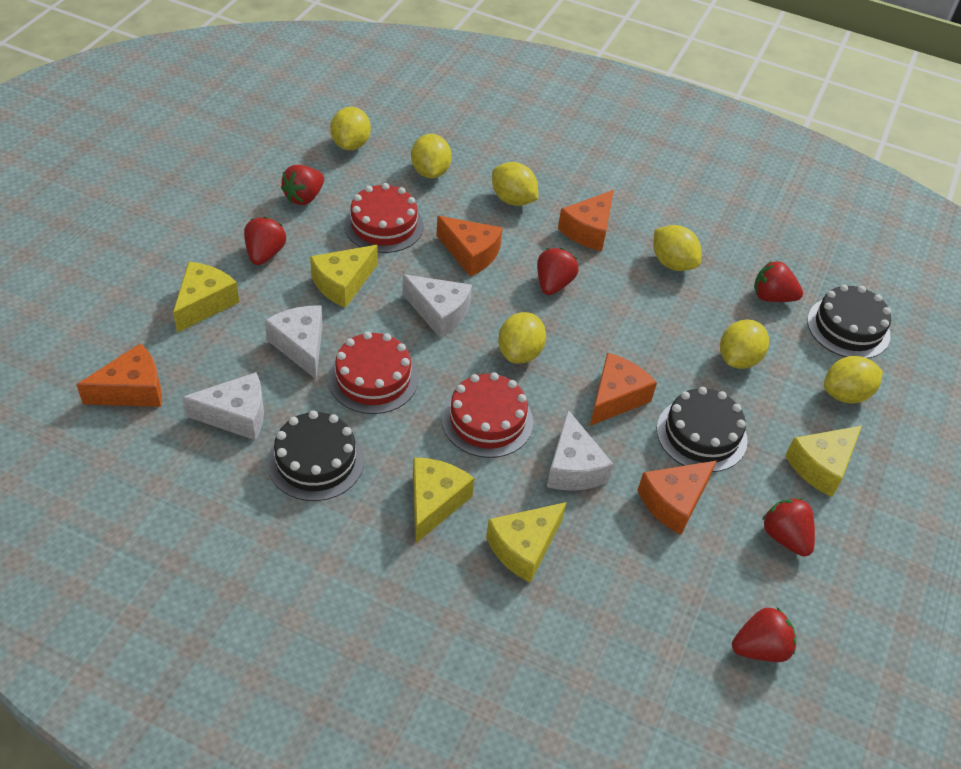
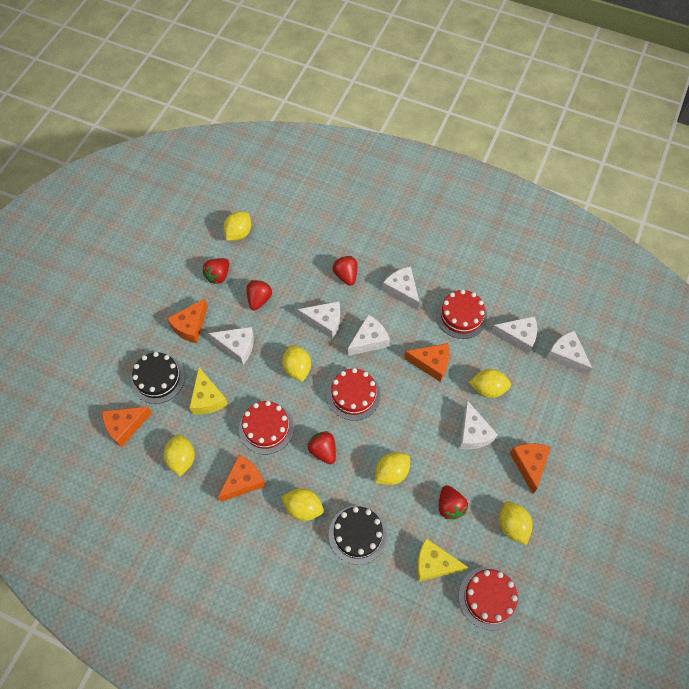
black cake: [267,410,364,501] [657,387,748,472] [807,284,891,358] = 3 -> [131,352,185,404] [329,505,387,565] = 2
red cake: [328,332,418,414] [344,183,424,253] [442,372,533,458] = 3 -> [239,401,294,454] [327,368,381,421] [436,289,487,339] [459,567,520,630] = 4
red strawberry: [244,217,286,265] [281,165,324,205] [537,248,579,295] [732,607,796,662] [754,261,803,302] [762,498,815,557] = 6 -> [203,258,229,284] [246,280,272,310] [308,431,336,464] [332,256,357,286] [439,485,468,519] = 5
white cheese: [182,372,264,440] [265,305,323,379] [402,274,472,338] [547,410,613,491] = 4 -> [208,327,254,365] [297,301,340,339] [348,315,390,356] [382,266,419,310] [459,400,498,449] [491,316,537,354] [546,331,593,375] = 7
yellow cheese: [173,262,239,333] [310,245,378,308] [413,457,475,544] [486,502,567,583] [785,426,862,497] = 5 -> [189,367,228,415] [417,538,468,582] = 2

